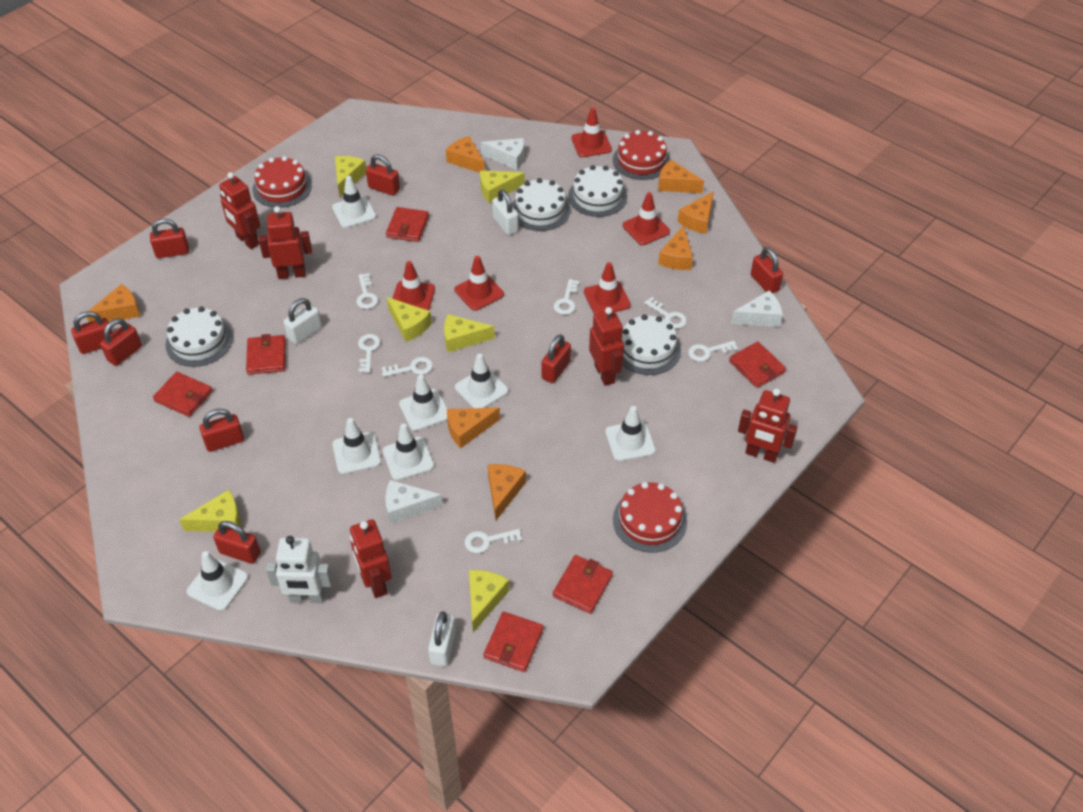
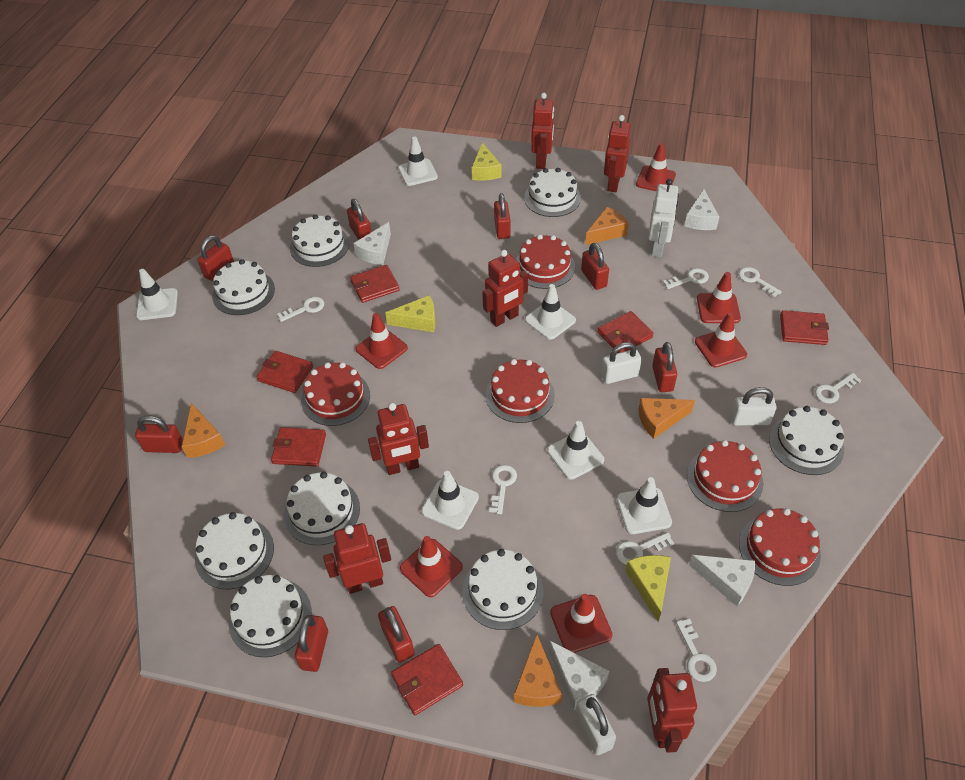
orange cheese: [87,284,141,322] [446,136,485,173] [447,407,500,448] [488,464,526,520] [658,160,704,193] [658,225,693,270] [678,191,714,234] = 7 -> [181,403,225,458] [514,635,562,707] [585,207,629,245] [638,398,695,439] = 4
red cake: [252,156,312,208] [613,130,670,180] [613,482,687,553] = 3 -> [301,362,370,426] [486,359,555,423] [516,234,575,289] [687,440,763,512] [739,508,821,586] = 5
red robot: [219,172,260,249] [259,206,312,279] [350,519,392,598] [589,307,624,386] [738,388,798,463] = 5 -> [323,523,391,594] [368,403,429,475] [482,250,528,327] [531,93,554,169] [604,115,631,192] [647,668,697,753] = 6
red traffic cone: [392,261,435,311] [454,256,504,311] [571,108,612,157] [584,262,631,314] [623,192,670,245] = 5 -> [356,313,408,369] [400,536,463,597] [550,594,613,653] [636,143,676,191] [695,312,747,368] [697,272,741,323] = 6
white cake: [166,307,233,367] [512,178,570,231] [568,165,627,217] [622,314,681,375] = 4 -> [195,512,274,589] [212,259,275,315] [229,575,312,657] [284,472,360,545] [290,214,349,267] [462,549,543,630] [524,168,581,217] [769,406,844,475] = 8
white cheese: [385,480,443,524] [481,138,524,170] [731,291,783,327] = 3 -> [353,222,391,265] [549,640,609,710] [684,189,719,230] [689,555,755,606] = 4
white traffic cone: [187,551,248,611] [332,176,376,228] [332,418,381,474] [383,423,434,480] [399,375,448,431] [455,353,508,408] [605,406,656,461] = 7 -> [136,269,178,320] [398,136,438,186] [421,471,479,530] [525,284,576,340] [547,421,604,480] [616,477,672,534] = 6
yellow cheese: [179,490,241,532] [335,156,366,197] [387,297,432,342] [444,314,495,352] [469,570,509,632] [480,171,525,203] = 6 -> [385,295,436,332] [472,142,502,181] [625,555,671,622] = 3

